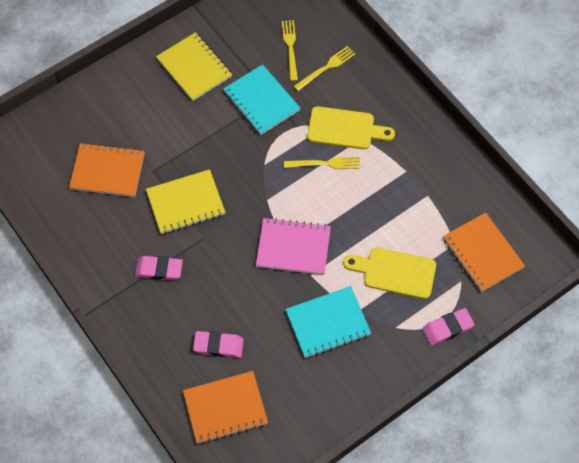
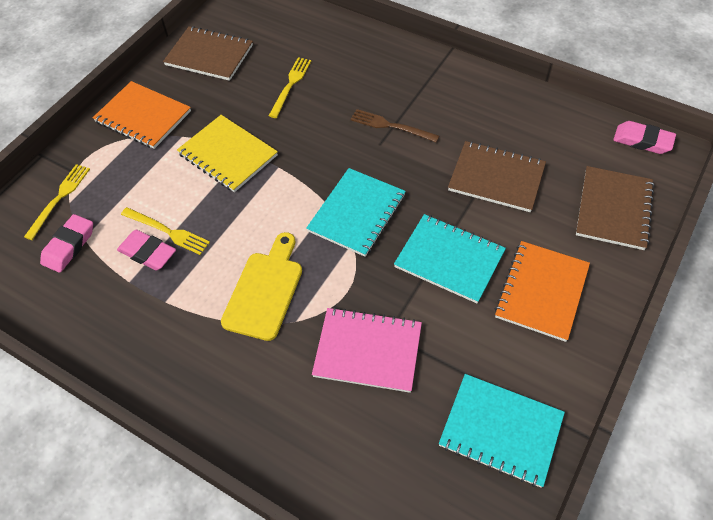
brown fork: none = 0 -> [351,109,439,143] = 1
brown notebook: none = 0 -> [163,26,253,81] [448,141,546,212] [576,166,654,250] = 3
orange notebook: [69,143,145,197] [183,371,268,444] [443,213,525,292] = 3 -> [93,81,191,149] [494,241,590,342] = 2
turquoise notebook: [223,64,300,135] [285,286,371,358] = 2 -> [306,168,406,257] [394,214,506,303] [439,374,565,488] = 3
yellow cutting board: [307,106,395,149] [343,248,436,299] = 2 -> [221,232,302,341] = 1
yellow notebook: [146,169,225,234] [156,32,232,101] = 2 -> [177,115,278,192] = 1

